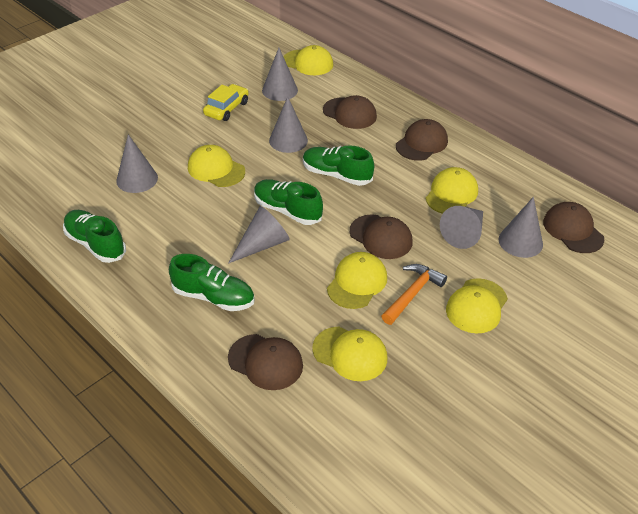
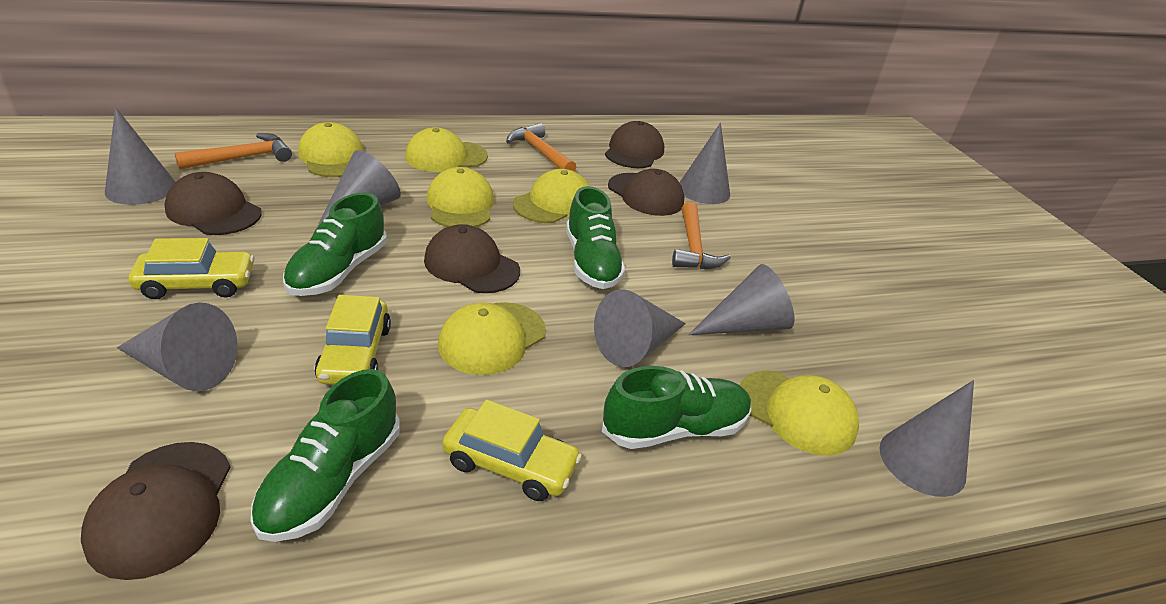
grey cone: [116,134,158,193] [228,206,290,264] [262,48,298,101] [269,96,308,153] [440,206,483,249] [499,197,543,258] = 6 -> [105,107,175,205] [117,303,237,391] [316,150,401,229] [594,289,686,367] [679,123,730,204] [688,264,794,335] [879,380,974,497] = 7
orange hammer: [381,264,447,325] = 1 -> [174,133,292,170] [506,123,576,172] [672,202,731,269] = 3
yellow car: [203,84,249,121] = 1 -> [129,238,254,299] [315,295,391,385] [442,399,582,501] = 3

